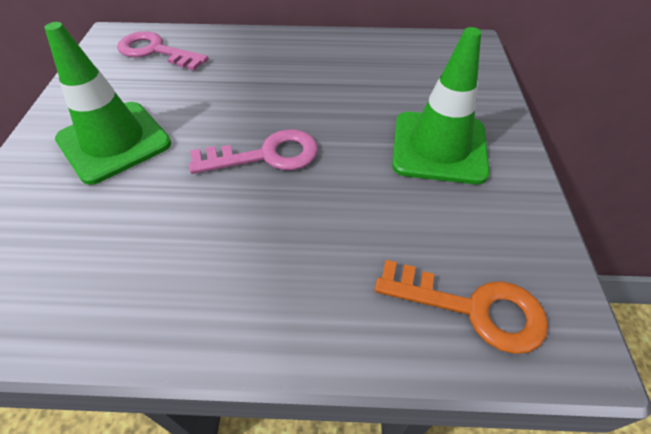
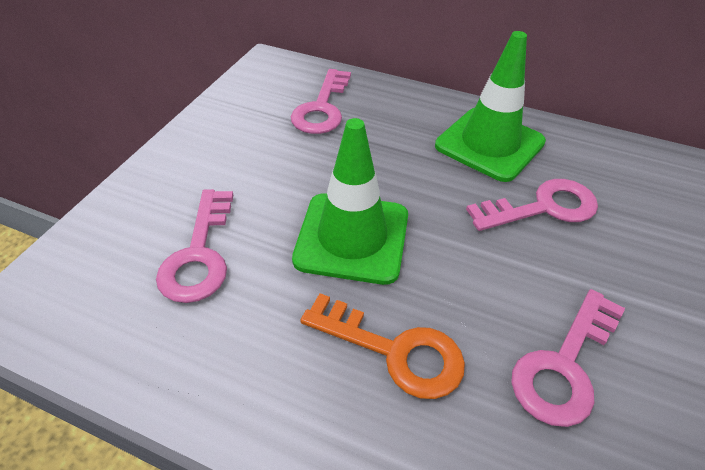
pink key: [117,31,208,71] [189,129,318,174] = 2 -> [156,189,233,303] [291,69,351,134] [466,179,598,231] [511,289,625,427] = 4

